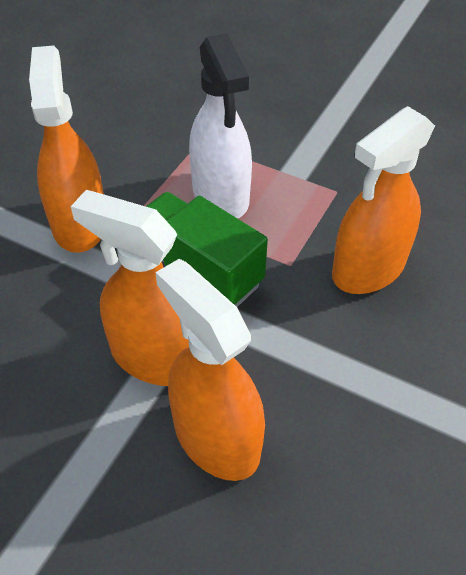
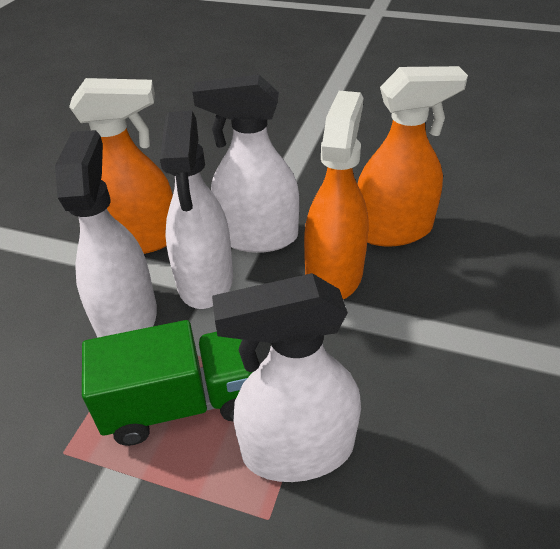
orange spray bottle: [29,46,104,252] [71,190,189,386] [155,259,265,481] [332,106,435,294] = 4 -> [69,78,173,254] [304,91,368,299] [357,66,468,246] = 3
white spray bottle: [189,33,252,219] = 1 -> [55,130,157,338] [160,111,233,309] [193,75,300,253] [212,273,361,482] = 4

